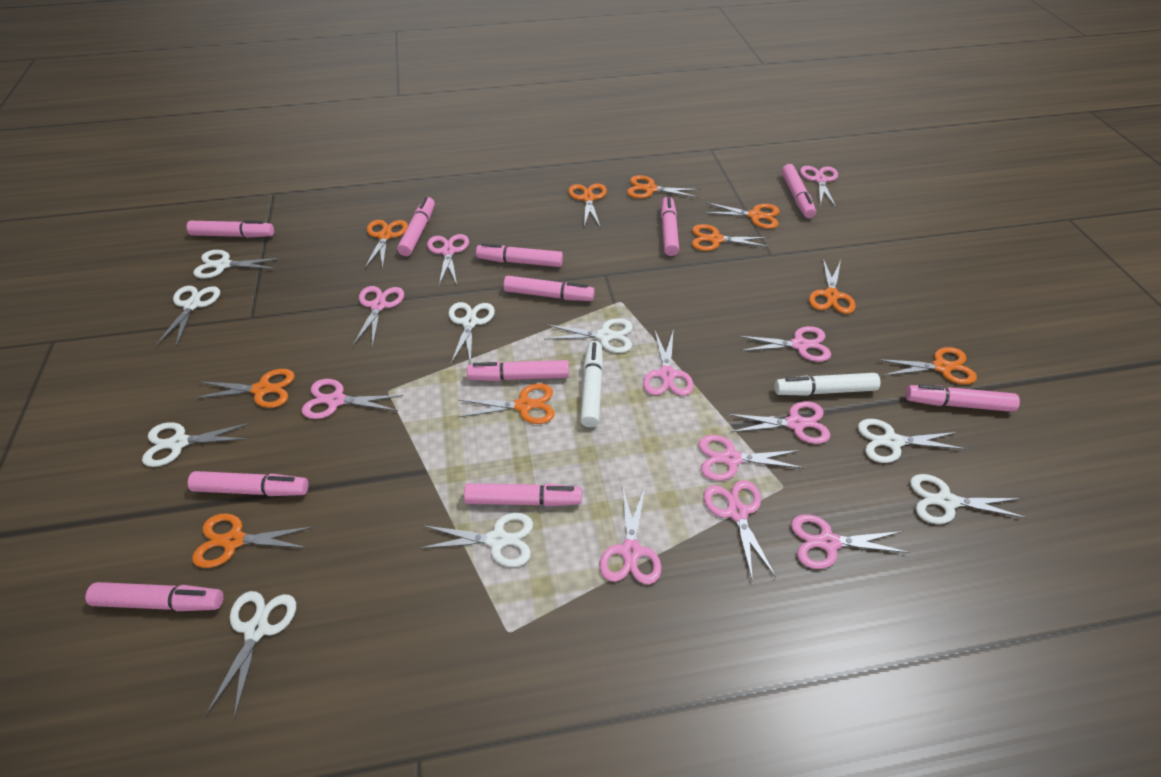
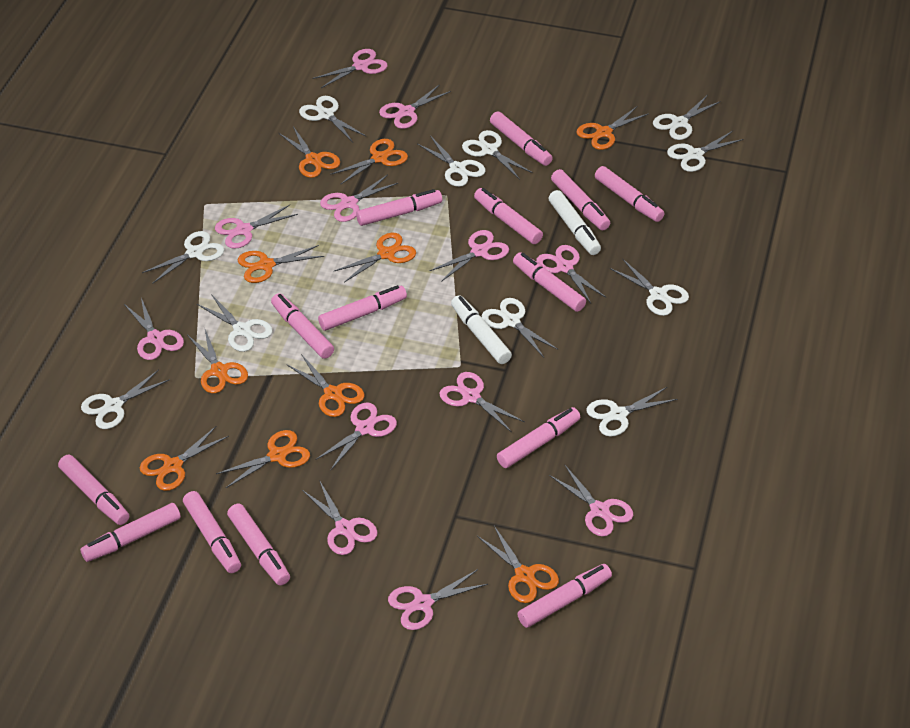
pink marker: [85,582,224,611] [187,220,274,238] [188,471,309,496] [397,197,435,256] [464,483,582,506] [467,360,569,381] [476,243,563,267] [504,276,595,301] [661,196,679,256] [781,164,816,218] [905,384,1020,412] = 11 -> [58,454,129,525] [80,503,181,562] [183,491,241,573] [227,504,290,586] [271,293,334,359] [318,285,407,331] [356,189,442,226] [474,188,543,244] [490,111,553,166] [497,407,580,468] [513,252,586,312] [517,564,612,628] [551,169,610,230] [595,166,665,222] = 14
pink scissors: [302,379,403,419] [353,286,404,347] [427,234,469,285] [600,485,661,584] [643,329,694,396] [699,435,804,481] [703,480,776,582] [727,401,830,444] [738,326,831,362] [791,514,910,569] [800,166,838,207] = 11 -> [124,298,184,360] [215,205,298,249] [302,480,377,555] [312,49,388,88] [315,402,397,470] [320,175,398,222] [379,84,451,129] [388,569,488,630] [430,230,509,282] [439,372,525,433] [536,245,606,303] [549,465,633,537] = 12
white scissors: [142,422,251,467] [156,286,220,346] [193,250,281,278] [206,591,296,719] [419,513,533,567] [449,302,495,365] [544,318,633,353] [858,419,966,463] [910,474,1028,524] = 9 -> [81,370,170,429] [142,231,224,284] [197,294,272,352] [299,96,366,142] [418,136,485,187] [462,130,533,180] [482,298,558,357] [587,387,677,437] [610,259,689,316] [653,95,721,140] [667,131,744,172] = 11

